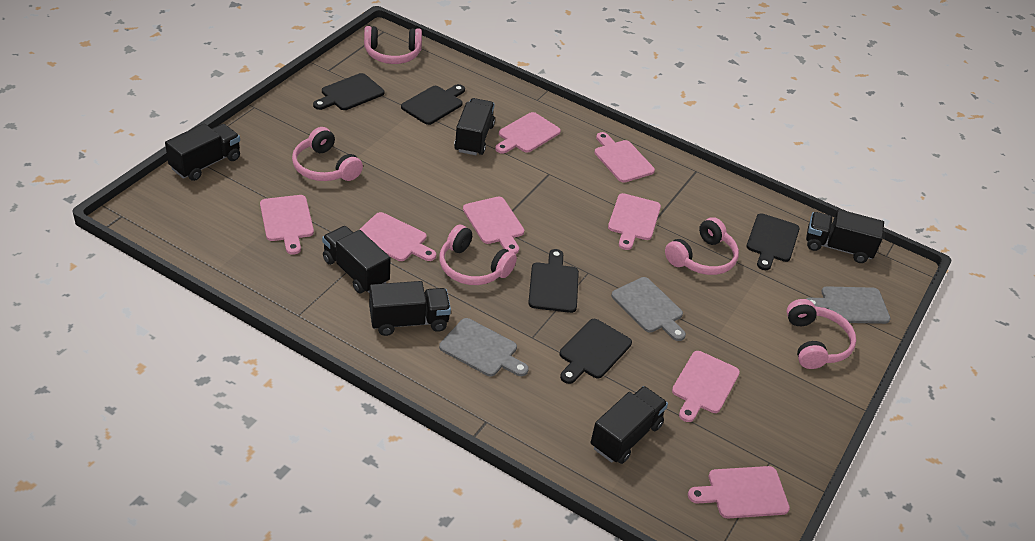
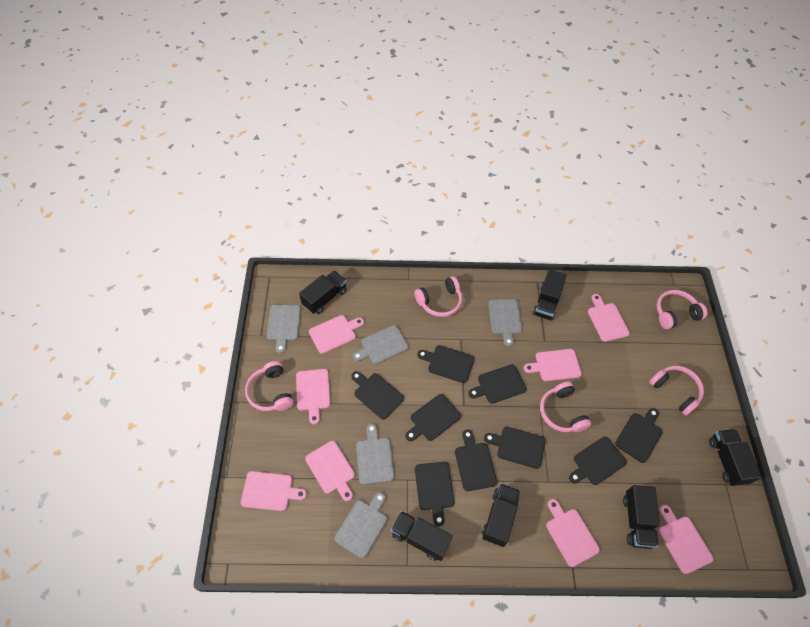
black cutting board: [313,73,384,110] [401,84,465,125] [528,249,579,313] [560,319,632,384] [746,213,800,270] = 5 -> [351,371,404,419] [405,394,461,441] [415,462,454,527] [417,345,474,383] [455,430,497,491] [468,365,527,404] [484,427,545,469] [569,437,627,485] [615,408,663,463] = 9
grey cutting board: [439,318,529,376] [611,277,686,341] [806,286,890,324] = 3 -> [267,305,301,353] [334,492,387,558] [353,325,409,364] [356,424,394,485] [488,299,522,347] = 5

